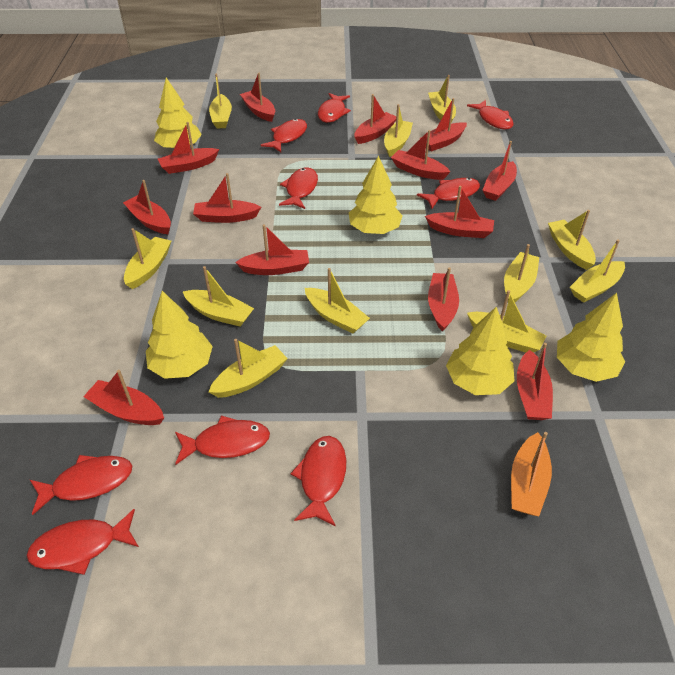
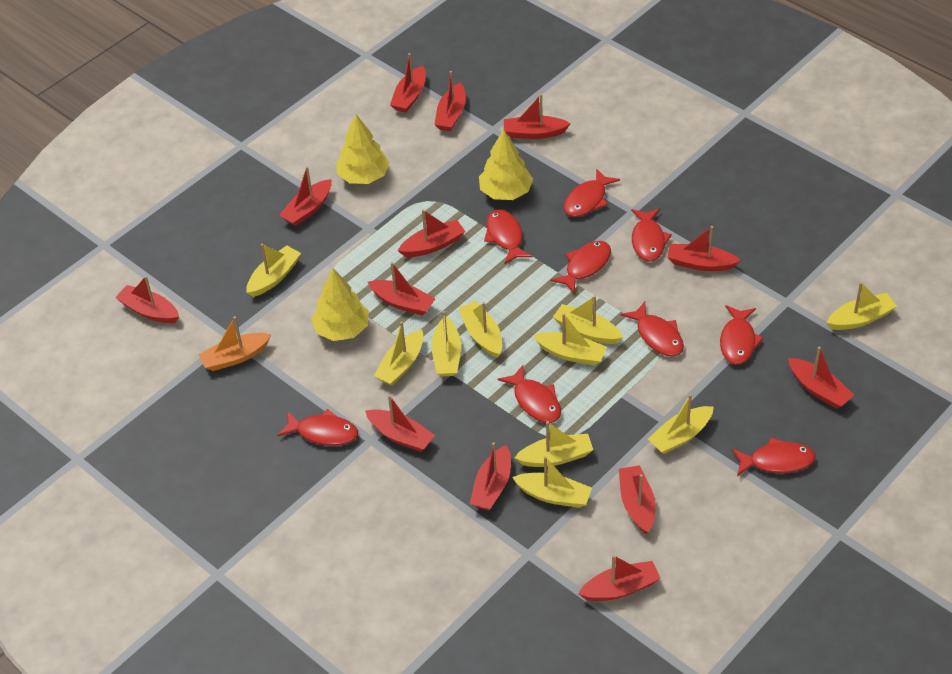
yellow boat: [124,228,171,289] [183,266,254,327] [209,74,232,129] [209,339,288,398] [305,268,370,334] [384,104,413,157] [428,75,456,122] [467,290,547,353] [504,244,539,302] [548,210,596,270] [570,239,625,303] = 11 -> [246,243,301,297] [374,321,424,385] [431,311,461,376] [459,301,502,358] [512,456,592,508] [514,421,593,467] [533,314,607,365] [553,295,623,344] [648,394,714,454] [827,282,897,330] = 10
yellow tree: [146,291,213,379] [154,78,202,148] [349,156,402,234] [446,307,514,395] [557,293,625,382] = 5 -> [311,268,369,341] [336,114,390,184] [479,129,533,200] = 3

